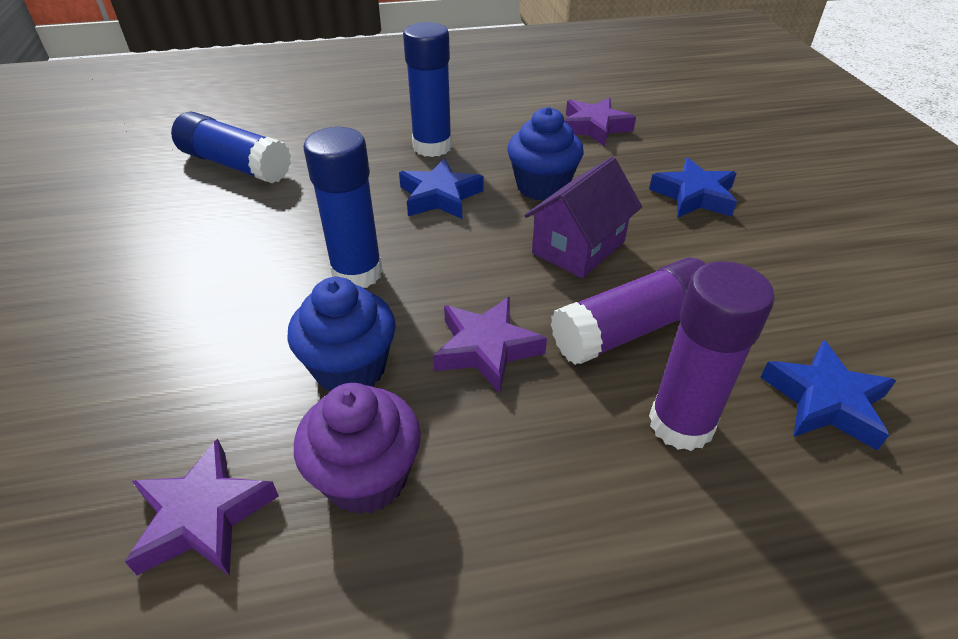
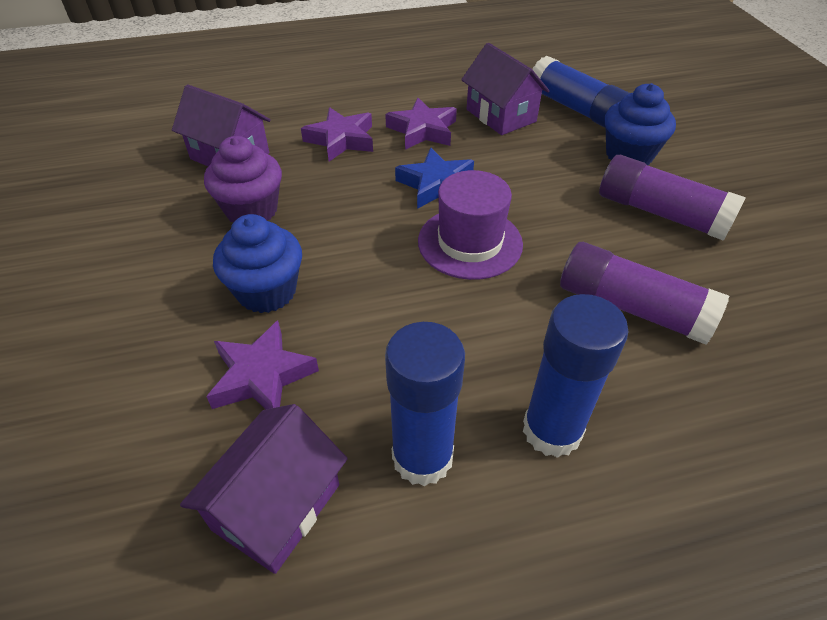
blue star: [399,158,484,219] [649,158,737,217] [760,340,896,450] = 3 -> [395,148,474,209] = 1
purple hat: none = 0 -> [418,170,523,280] = 1
purple house: [524,157,642,278] = 1 -> [172,85,271,166] [180,404,347,574] [461,43,549,135] = 3

